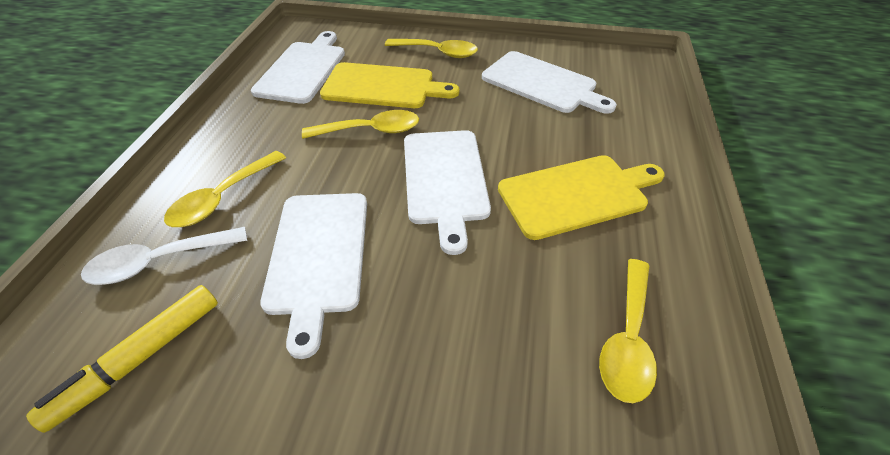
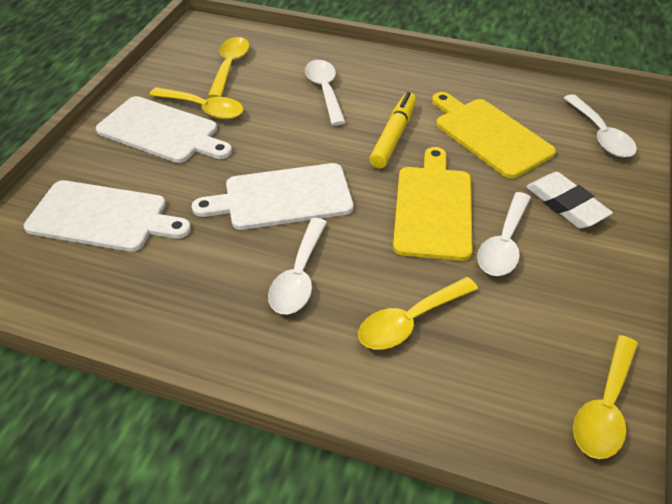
white cutting board: [251,31,345,104] [260,193,367,359] [404,130,491,255] [482,51,617,114] = 4 -> [24,180,191,252] [96,96,232,163] [192,163,354,230] = 3
white eraser: none = 0 -> [526,172,613,229] = 1
white spoon: [81,227,247,285] = 1 -> [268,218,327,314] [305,60,346,125] [477,192,531,276] [564,94,637,157] = 4

